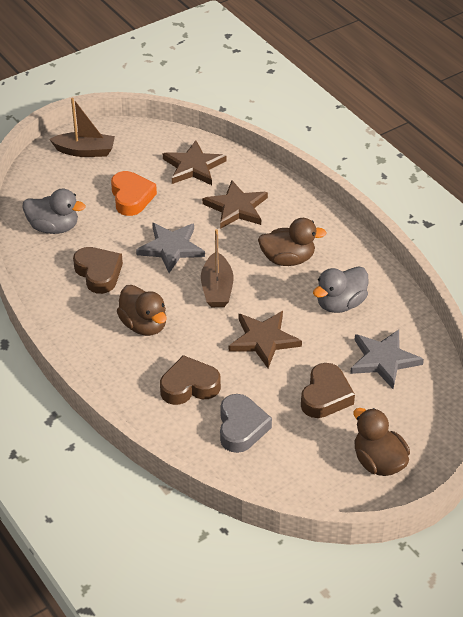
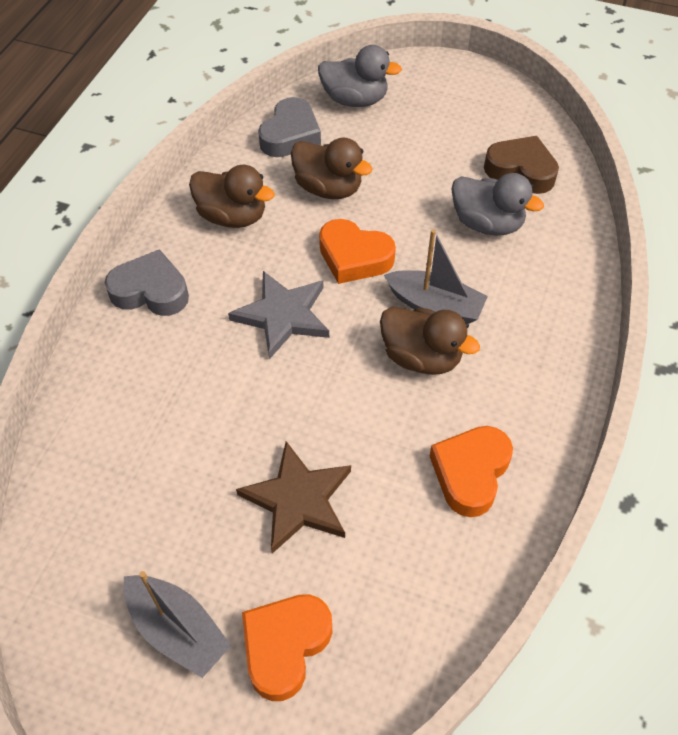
brown boat: [49,98,115,157] [201,229,234,307] = 2 -> none = 0
brown heart: [73,247,123,294] [160,355,221,405] [301,363,355,418] = 3 -> [484,136,559,194] = 1
brown star: [163,141,226,185] [202,180,268,229] [229,311,302,368] = 3 -> [236,441,351,554] = 1
grey boat: none = 0 -> [123,571,232,678] [384,229,488,324] = 2
grey heart: [220,394,272,453] = 1 -> [105,249,189,316] [258,97,321,157] = 2
grey star: [136,223,205,273] [350,330,424,389] = 2 -> [228,271,329,359] = 1
orange heart: [111,171,157,216] = 1 -> [242,594,332,701] [319,219,396,284] [430,426,513,517] = 3

